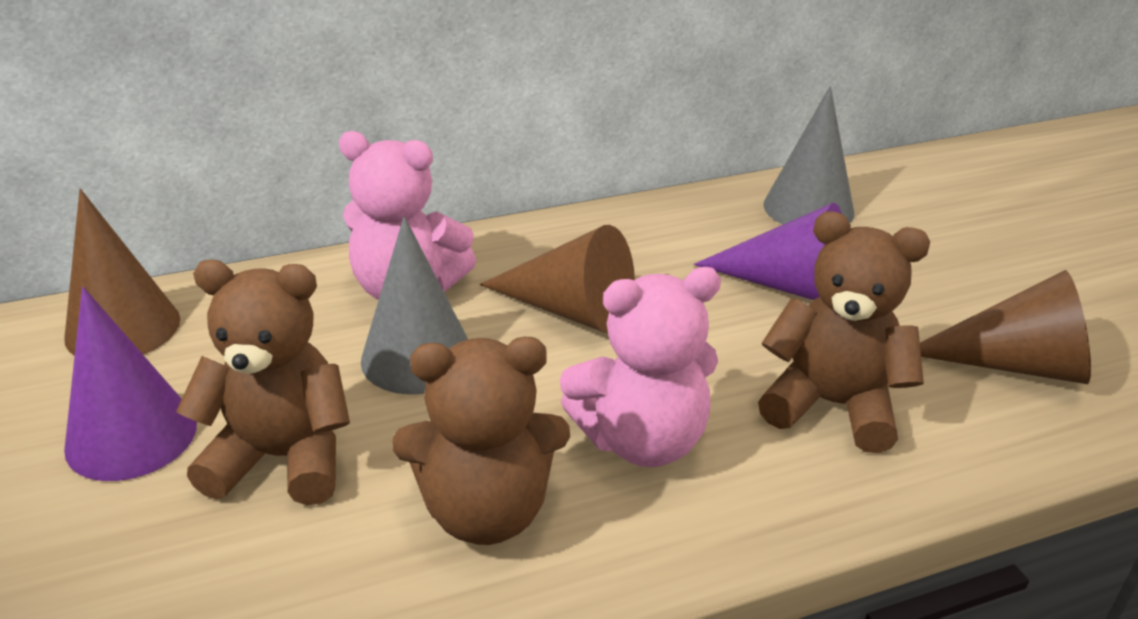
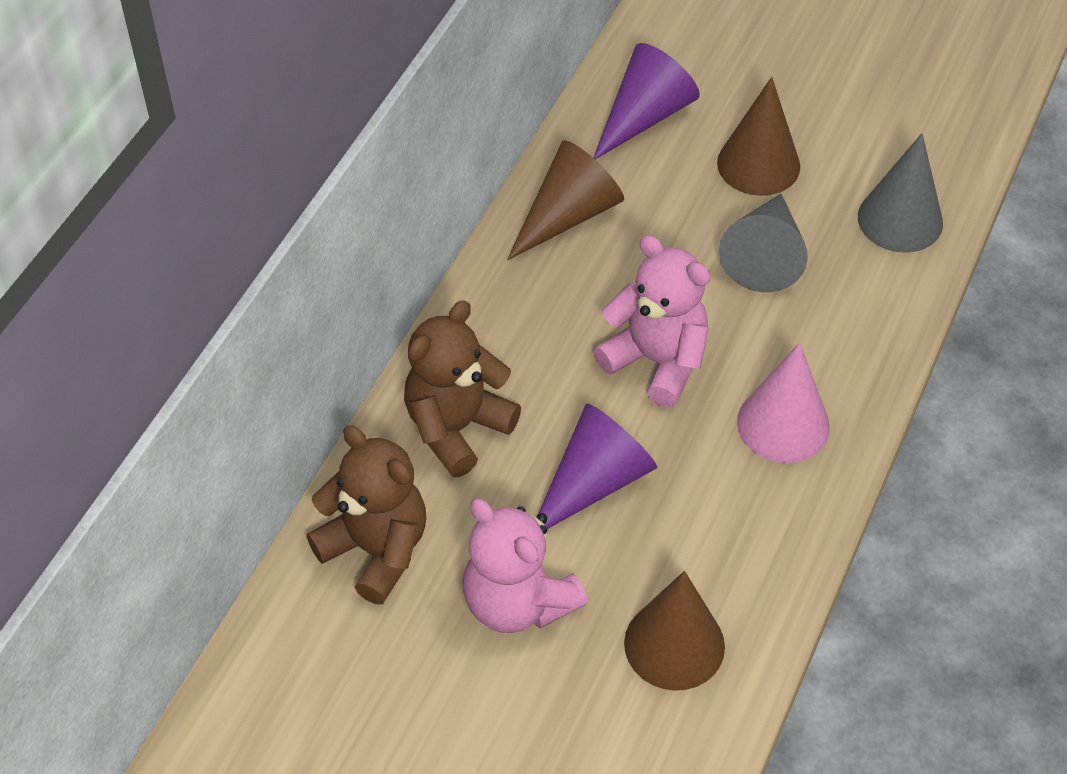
brown teddy bear: [176,260,350,506] [392,337,570,545] [758,211,930,453] = 3 -> [307,425,426,605] [404,300,521,477] = 2
pink cone: none = 0 -> [737,343,830,463] = 1

